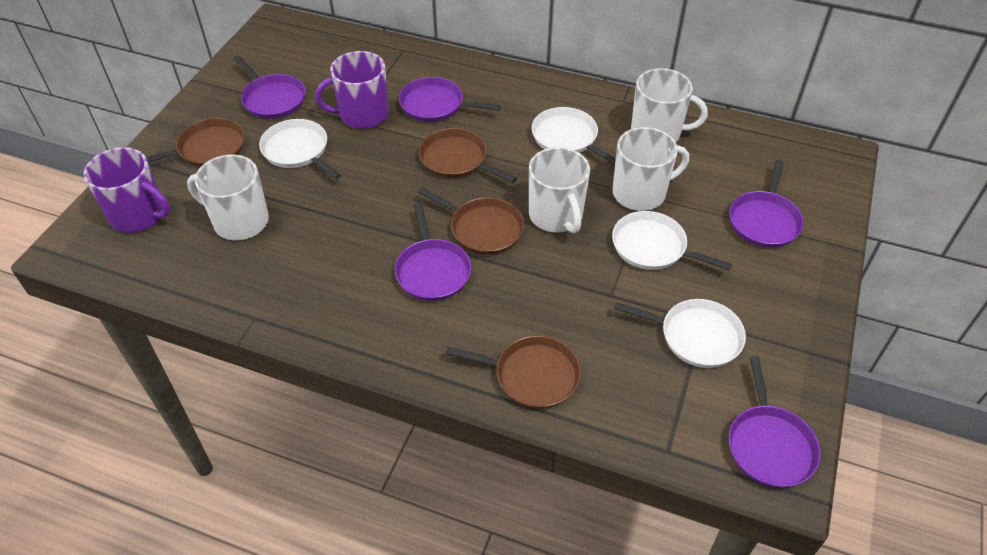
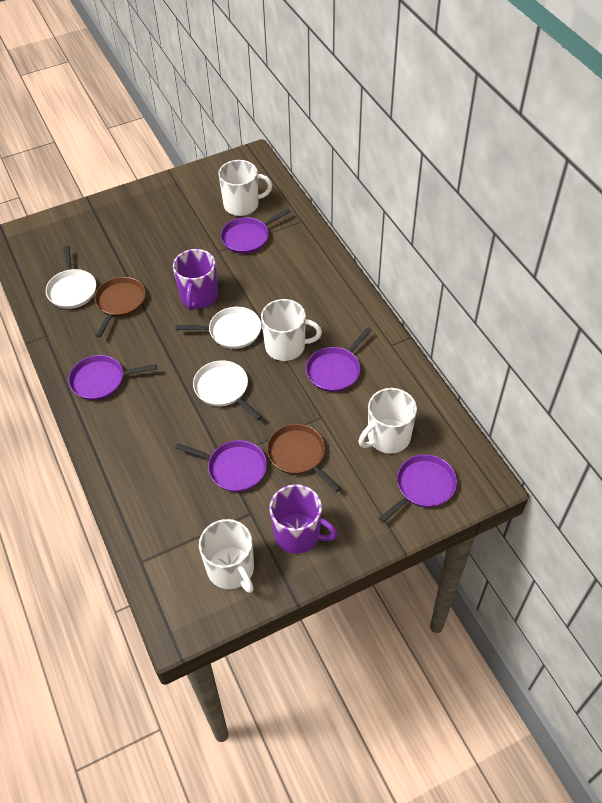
brown pan: [146,118,245,167] [417,187,525,255] [419,128,517,183] [445,336,581,409] = 4 -> [95,277,146,338] [267,424,341,492] = 2
white pan: [259,119,341,179] [532,107,616,165] [612,211,732,270] [614,299,746,368] = 4 -> [46,245,96,309] [176,307,261,349] [193,360,262,420] = 3

